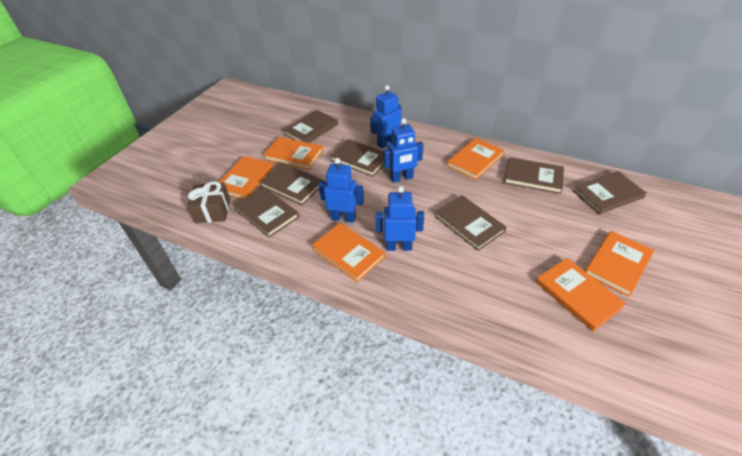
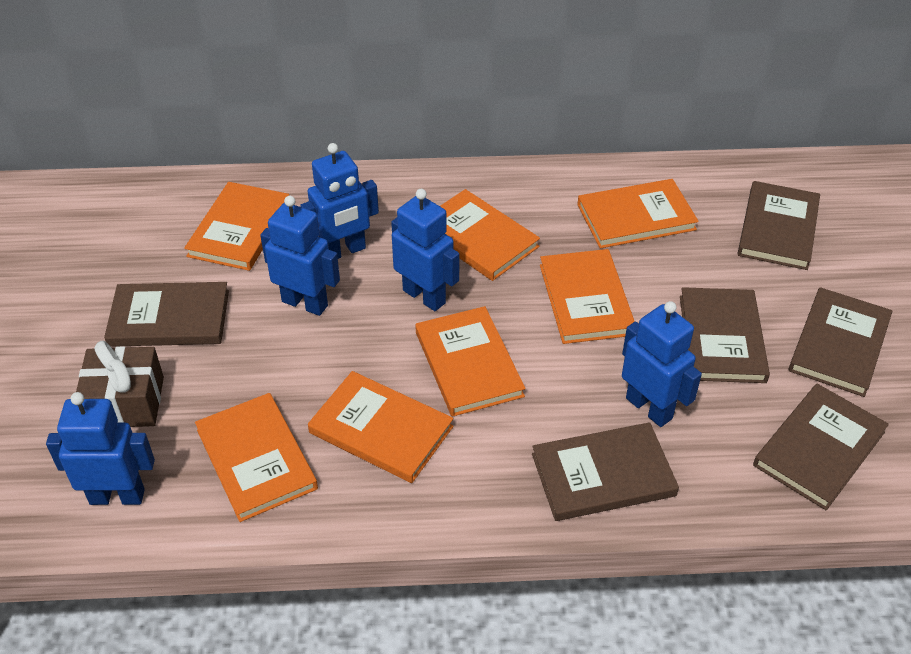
blue robot: [318,158,364,223] [370,85,401,149] [376,186,424,251] [383,118,424,183] = 4 -> [46,392,155,505] [260,196,340,316] [300,143,379,259] [391,189,459,311] [622,301,702,427] = 5
brown book: [234,187,299,238] [259,163,324,205] [283,110,338,143] [330,139,384,177] [434,195,507,251] [504,157,564,194] [573,171,647,214] = 7 -> [104,282,229,347] [532,422,679,521] [680,287,770,383] [737,181,820,270] [753,384,889,510] [788,287,892,397] = 6
orange book: [219,156,274,199] [263,137,323,170] [311,223,386,283] [447,138,505,180] [536,258,626,332] [585,231,654,297] = 6 -> [184,182,290,271] [195,393,318,522] [308,371,453,483] [415,306,526,417] [440,189,540,281] [540,249,635,344] [577,179,699,249] = 7

